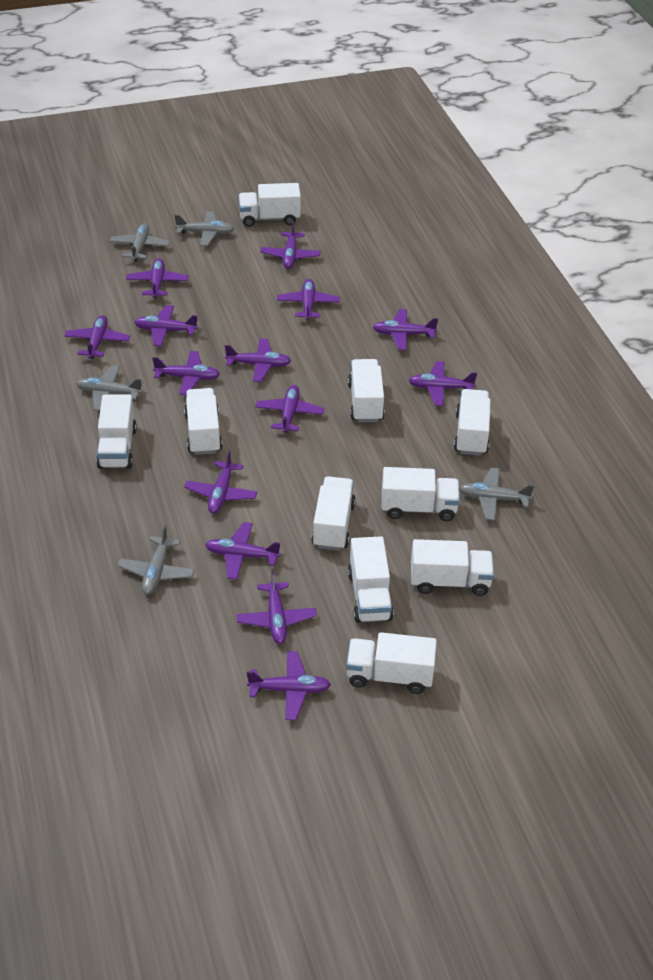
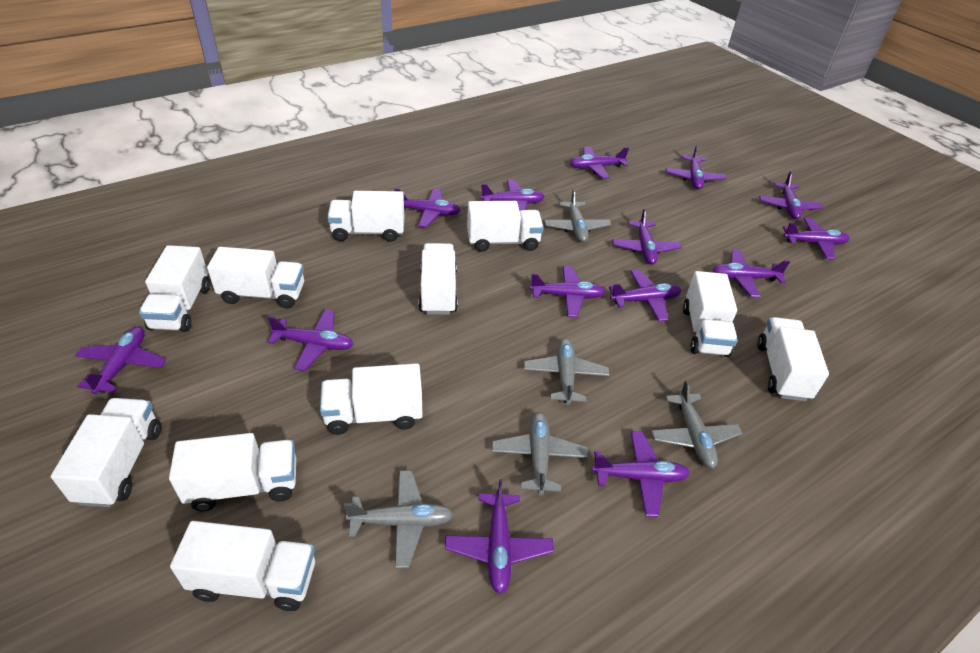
white truck: [96,394,137,469] [184,388,222,455] [239,183,301,227] [311,476,356,550] [346,632,437,694] [348,359,385,422] [348,536,394,623] [382,467,460,521] [411,539,494,596] [454,389,490,455] = 10 -> [51,398,161,507] [139,245,210,332] [169,433,296,511] [170,521,315,611] [207,247,304,308] [320,363,423,435] [327,191,404,242] [419,243,458,315] [467,201,544,252] [683,271,738,357] [757,317,829,401] = 11

